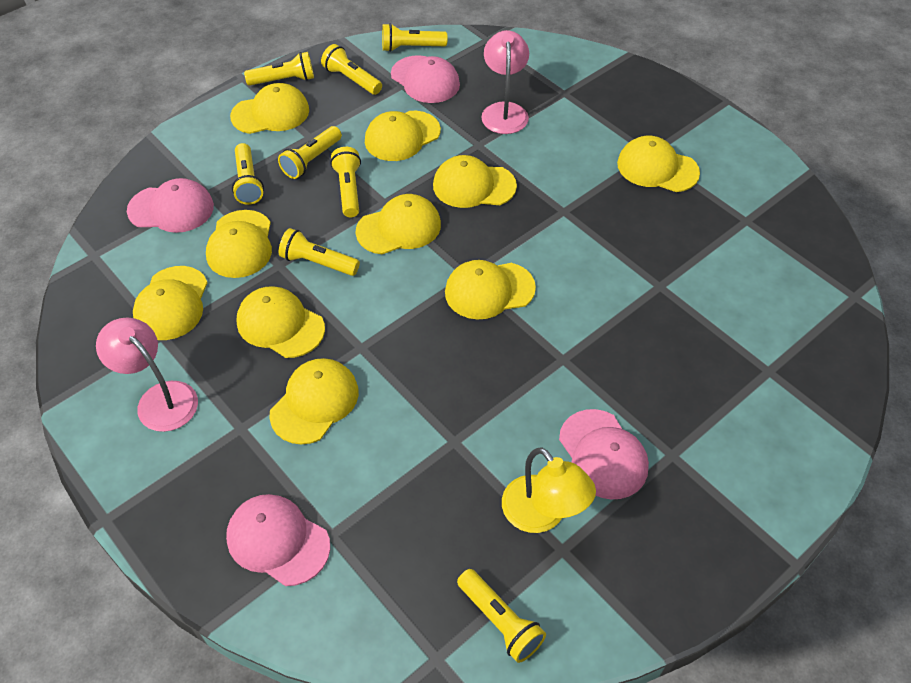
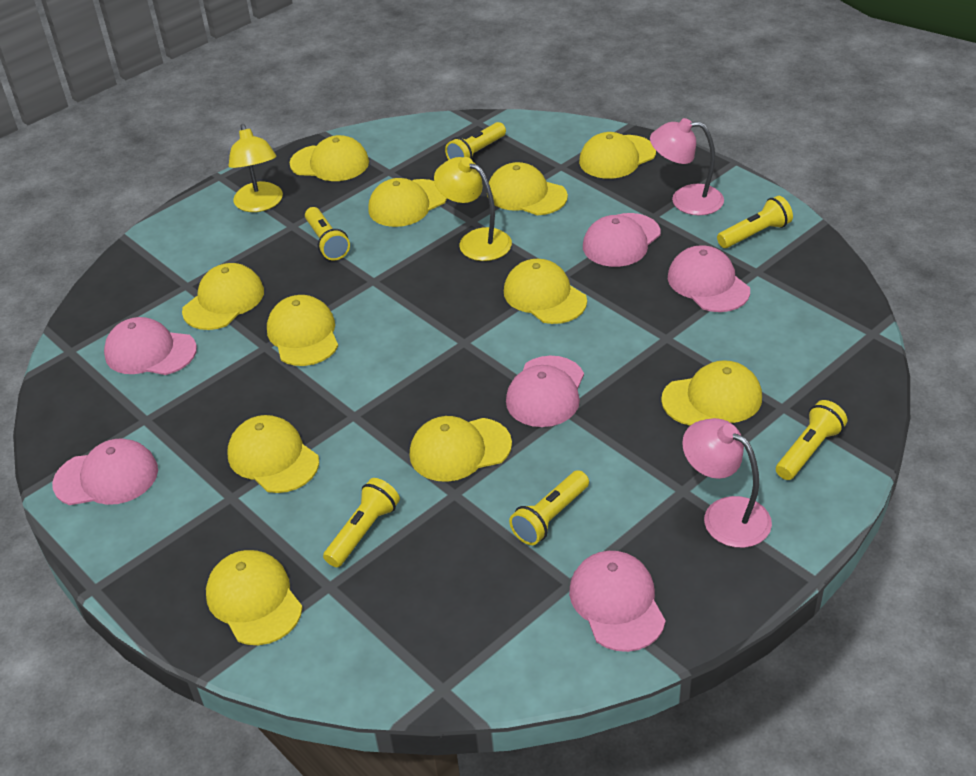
pink cap: [127,178,214,233] [226,494,330,586] [391,55,460,103] [559,409,649,499] = 4 -> [52,438,158,505] [104,317,197,375] [506,356,584,427] [569,551,666,652] [583,213,661,267] [668,245,750,312] = 6
yellow cap: [133,266,208,340] [206,210,272,278] [230,83,309,134] [237,286,325,358] [269,358,359,444] [356,194,441,254] [365,111,441,161] [433,155,517,208] [445,260,536,319] [617,136,700,192] = 10 -> [182,263,264,330] [206,550,302,645] [227,415,319,493] [267,295,338,366] [289,135,369,181] [368,178,447,227] [410,416,512,482] [487,162,568,215] [504,259,587,324] [579,132,656,179] [661,360,762,426] = 11
yellow flashlight: [232,143,264,205] [244,52,314,86] [278,126,342,179] [279,228,360,276] [321,44,382,95] [330,147,361,217] [382,23,447,52] [457,569,546,663] = 8 -> [305,207,350,260] [323,478,400,567] [445,122,506,160] [509,470,589,545] [717,196,793,248] [776,400,847,480] = 6
yellow lamp: [502,447,596,533] = 1 -> [228,124,283,212] [434,157,512,261] = 2

